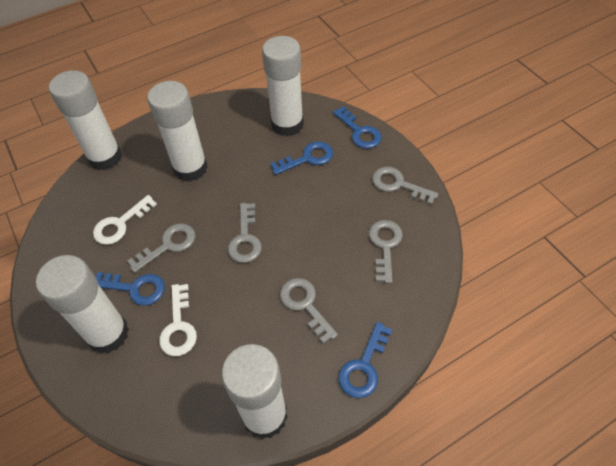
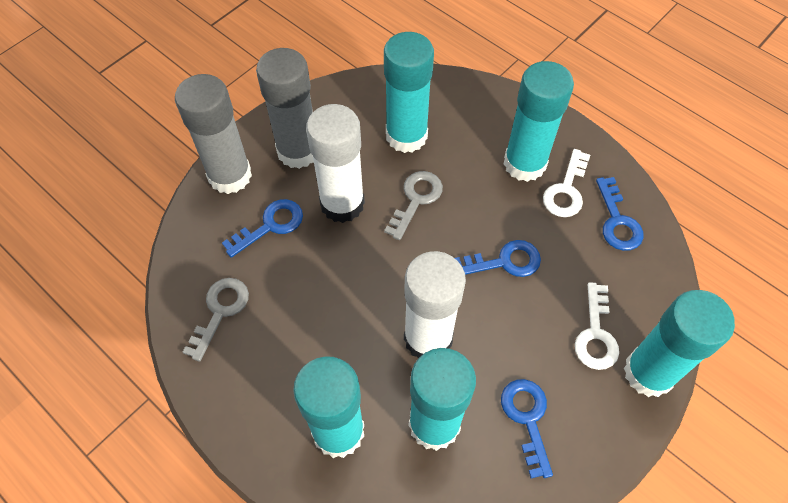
grey glue stick: none = 0 -> [175,74,252,194] [256,48,314,169] = 2
grey key: [127,223,195,273] [228,203,262,263] [280,278,338,344] [369,220,403,283] [372,167,439,205] = 5 -> [183,278,249,362] [384,171,443,240] = 2
turquoise glue stick: none = 0 -> [293,356,364,458] [384,32,434,153] [408,348,476,451] [504,61,574,182] [624,290,735,397] = 5
white glue stick: [36,255,129,354] [49,70,122,170] [147,81,208,182] [221,344,288,439] [262,36,304,136] = 5 -> [306,104,365,223] [404,251,466,358] = 2

